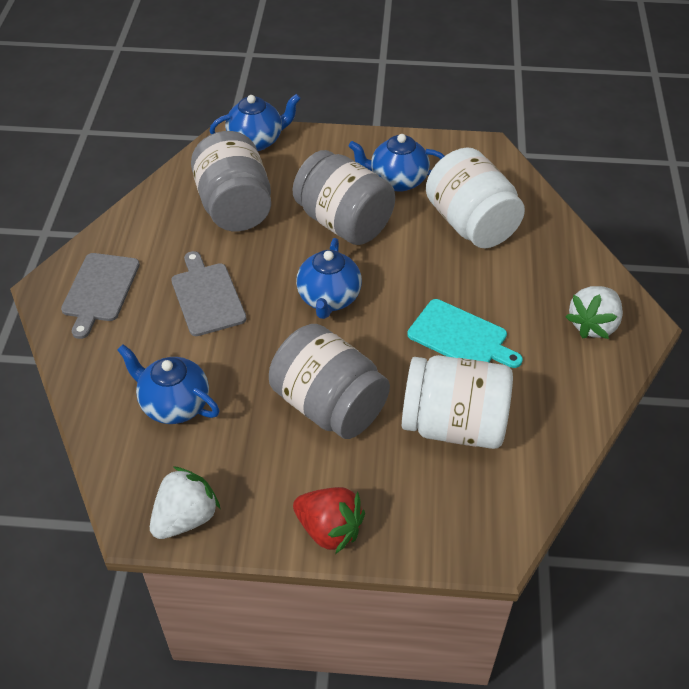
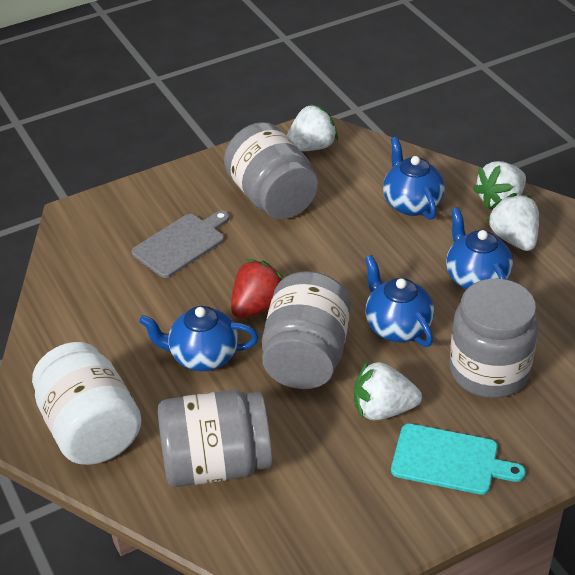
grey cutting board: [61,253,140,339] [171,251,247,336] = 2 -> [131,211,230,278] = 1
grey jar: [191,131,271,231] [269,324,390,439] [292,150,395,245] = 3 -> [158,390,272,487] [224,122,318,220] [262,271,351,389] [449,278,539,398] = 4
white jar: [402,355,513,449] [426,148,525,248] = 2 -> [32,342,142,465] = 1
white strawberry: [150,466,220,539] [566,286,623,339] = 2 -> [287,104,338,151] [354,361,422,421] [473,161,526,210] [487,193,539,251] = 4

